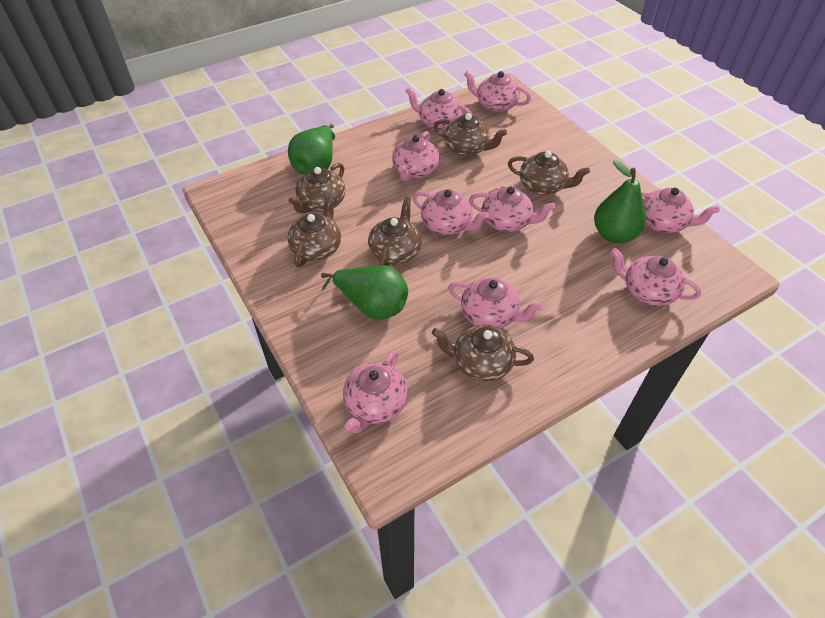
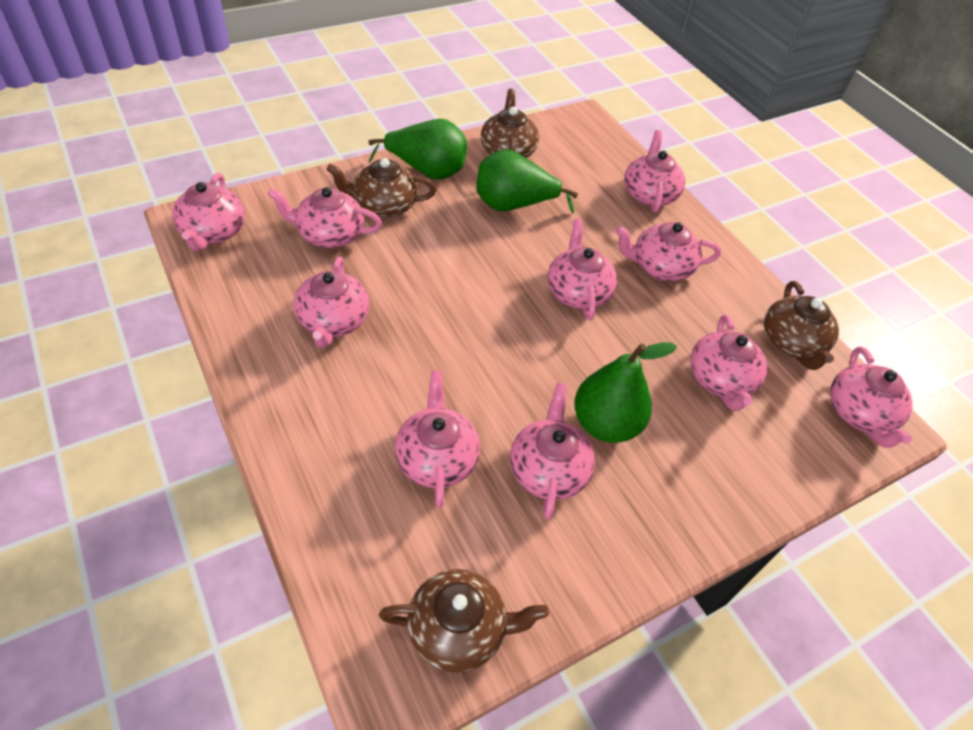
brown teapot: [287,193,341,267] [288,163,346,213] [368,197,421,266] [432,325,534,382] [434,113,507,156] [508,151,590,195] = 6 -> [327,158,436,217] [379,569,549,673] [481,89,539,158] [764,281,839,370] = 4
pink teapot: [343,350,408,433] [392,131,439,181] [406,87,473,131] [412,189,489,235] [448,277,543,329] [464,71,531,112] [469,187,555,232] [611,248,701,306] [641,188,720,233] = 9 -> [172,173,245,251] [268,187,382,248] [293,257,370,348] [395,371,480,508] [510,383,595,519] [548,219,617,320] [615,222,721,281] [624,130,685,213] [690,315,768,411] [830,347,913,448] = 10

